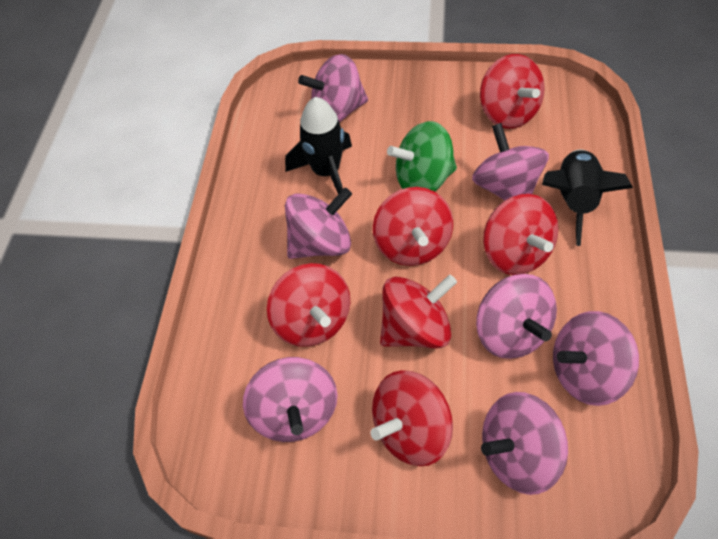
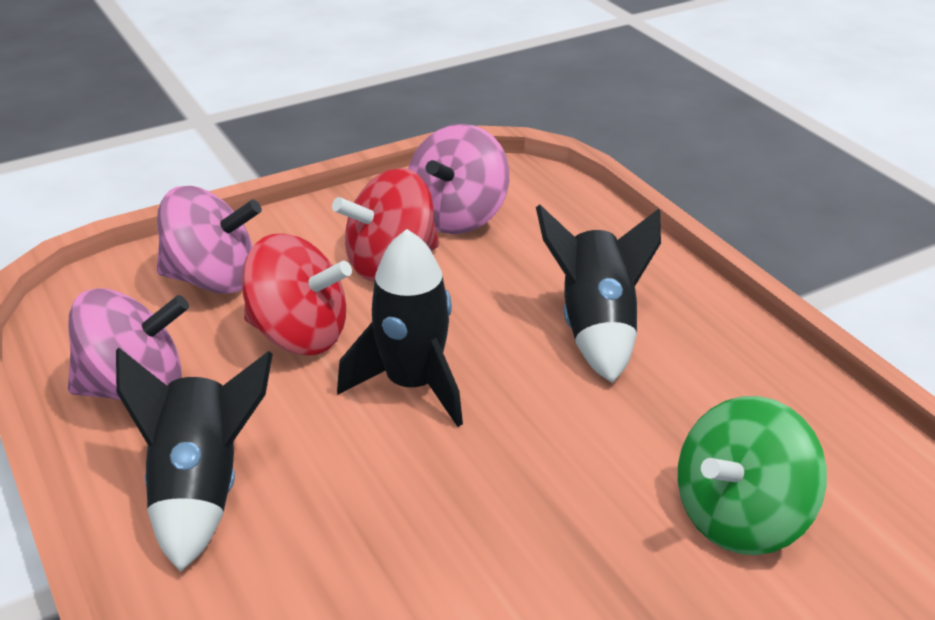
black rocket: [285,97,352,194] [542,149,633,246] = 2 -> [116,348,273,572] [337,229,463,427] [536,205,661,383] = 3
pink spinning top: [243,357,338,442] [285,188,352,259] [298,54,368,122] [472,123,549,200] [476,274,557,359] [481,392,568,495] [553,311,639,406] = 7 -> [68,288,189,400] [157,186,262,294] [408,124,509,234] = 3
red spinning top: [267,263,350,347] [370,370,453,466] [373,187,453,266] [380,274,457,349] [480,54,545,129] [483,194,558,275] = 6 -> [242,234,352,355] [332,168,439,282] = 2

